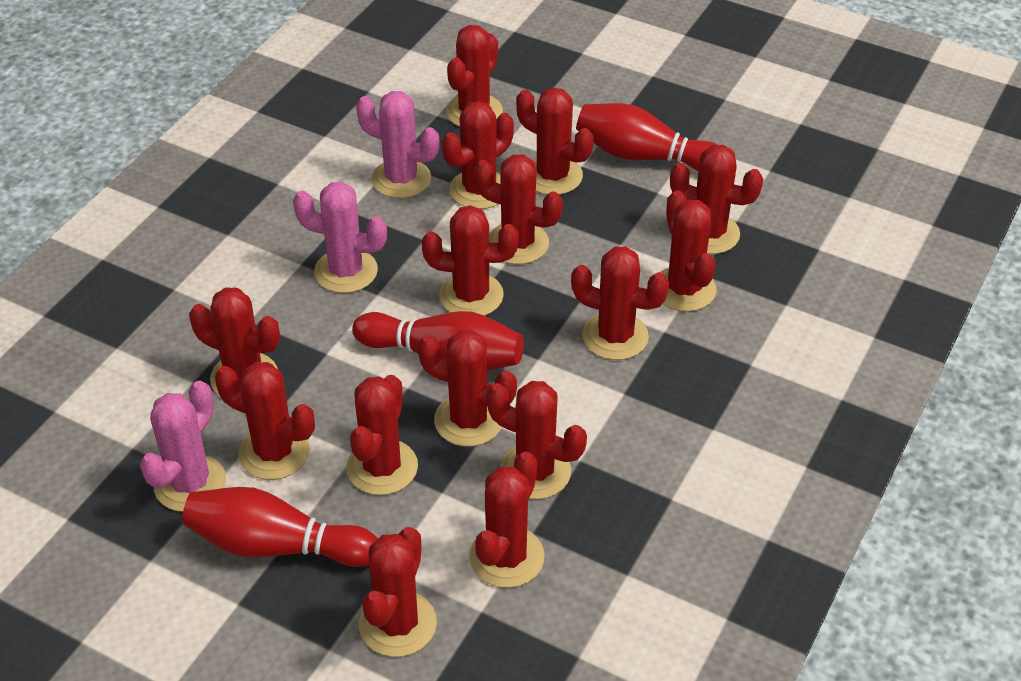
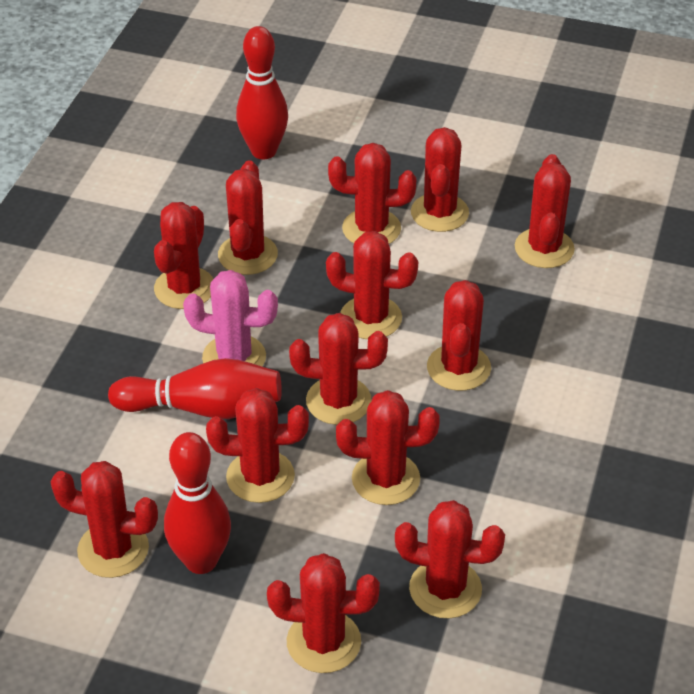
pink cactus: [140,381,226,512] [293,182,387,293] [356,91,440,198] = 3 -> [183,270,278,366] = 1
red cactus: [189,287,280,396] [215,362,315,480] [346,375,418,495] [359,527,437,657] [417,330,517,447] [422,205,519,316] [442,101,514,209] [446,25,503,127] [469,451,544,588] [474,154,563,264] [486,381,587,499] [516,88,593,195] [571,246,669,360] [661,190,716,312] [670,145,763,254] = 15 -> [51,461,158,578] [154,202,213,309] [206,388,309,503] [218,160,278,275] [267,553,380,673] [289,313,388,425] [326,231,419,339] [328,143,416,244] [336,390,440,505] [395,500,505,618] [411,127,469,232] [427,280,491,391] [515,154,575,268] = 13

